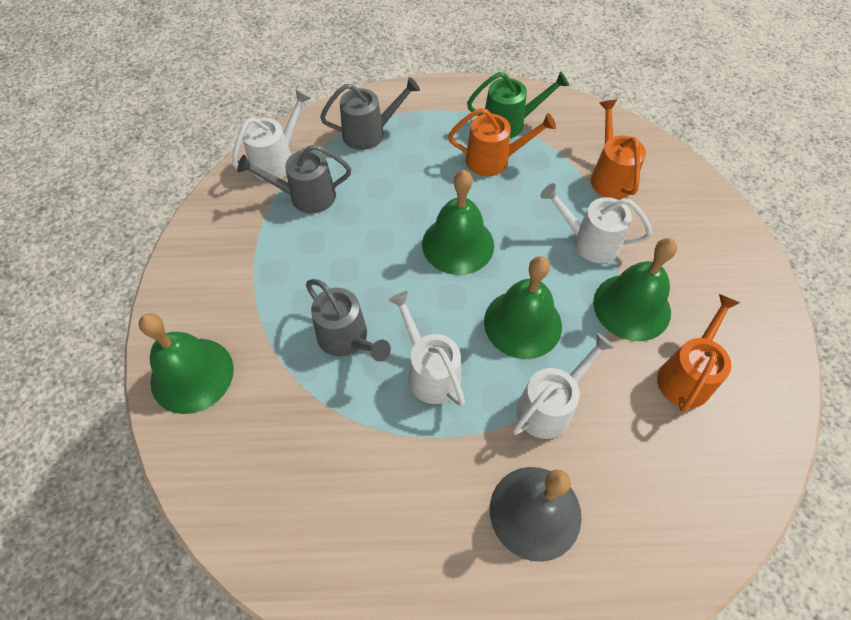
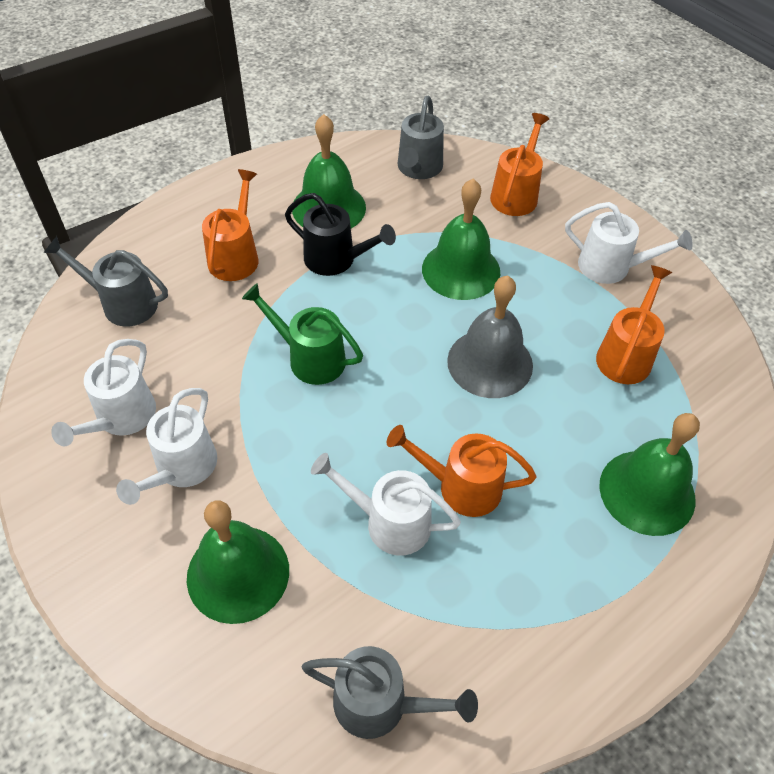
black watering can: none = 0 -> [285,193,396,276] = 1
orange watering can: [448,108,556,176] [591,100,646,199] [657,294,740,412] = 3 -> [202,169,258,281] [387,425,537,517] [490,113,550,216] [596,265,672,384] = 4

